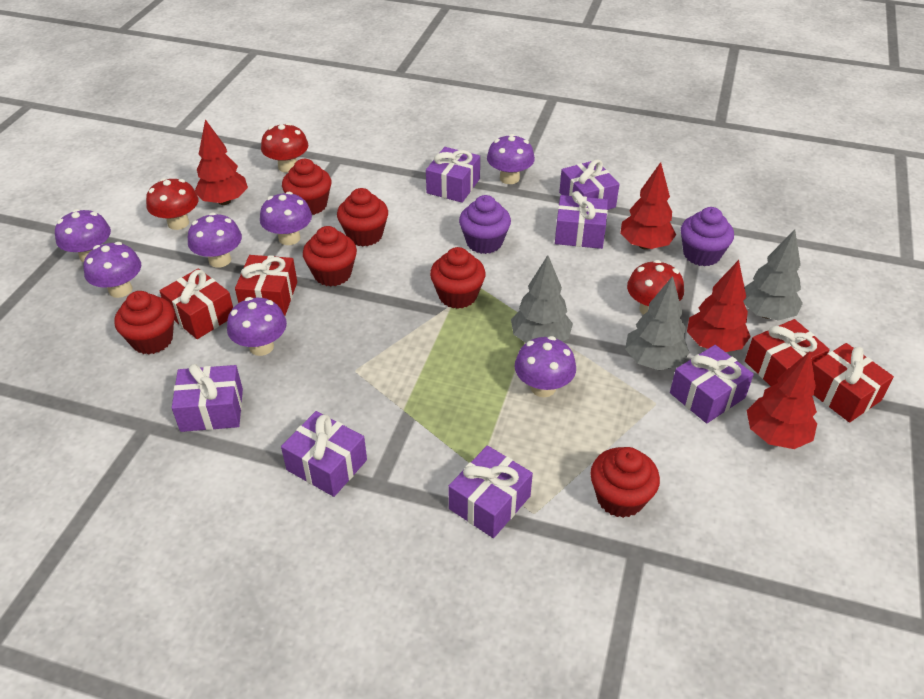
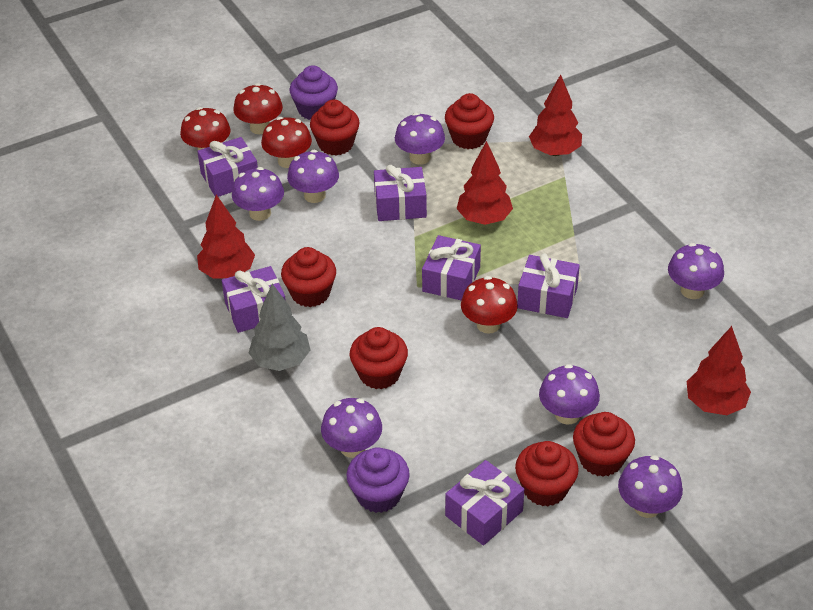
grey tree: [511,255,573,343] [625,276,690,370] [743,229,803,321] = 3 -> [249,284,311,371] = 1
purple gift: [172,364,243,432] [281,411,367,497] [426,147,480,203] [448,445,533,538] [555,191,608,249] [559,159,619,210] [670,345,754,423] = 7 -> [197,137,258,197] [222,266,286,333] [374,165,427,221] [422,235,481,300] [445,460,524,546] [517,253,580,318] = 6
red gift: [159,268,233,339] [235,255,297,316] [745,319,830,386] [813,343,894,422] = 4 -> none = 0
red mushroom: [146,178,198,230] [261,123,308,173] [627,260,684,315] = 3 -> [180,107,231,150] [233,83,283,134] [261,117,312,168] [461,276,518,334] = 4

